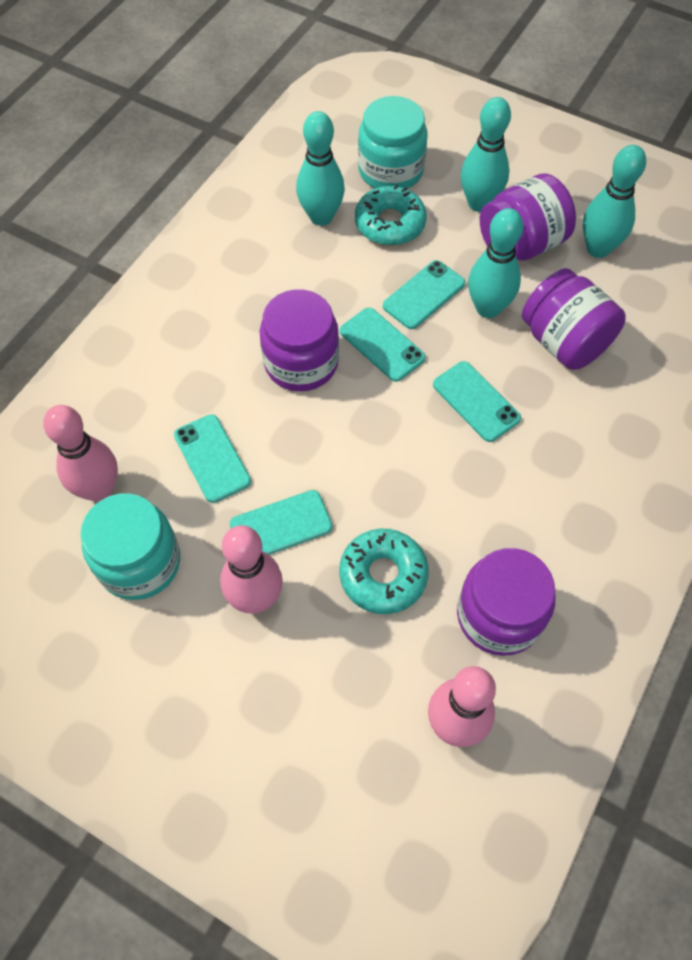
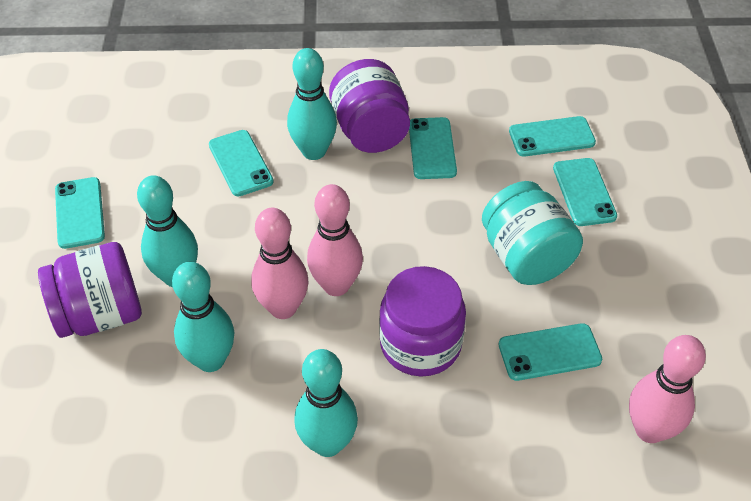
purple jar: [260,289,339,391] [457,548,555,656] [480,174,576,261] [522,268,626,370] = 4 -> [38,242,142,338] [329,59,410,153] [379,266,466,376] = 3
turquoise donut: [339,529,429,614] [355,184,427,245] = 2 -> none = 0
turquoise jar: [81,493,180,600] [358,96,427,189] = 2 -> [482,181,583,285] = 1
turquoise phone: [174,414,251,503] [230,490,332,555] [340,308,426,382] [383,260,465,329] [433,361,521,442] = 5 -> [55,177,105,249] [209,130,274,196] [409,117,457,179] [499,323,602,381] [509,116,596,157] [553,158,617,226] = 6

